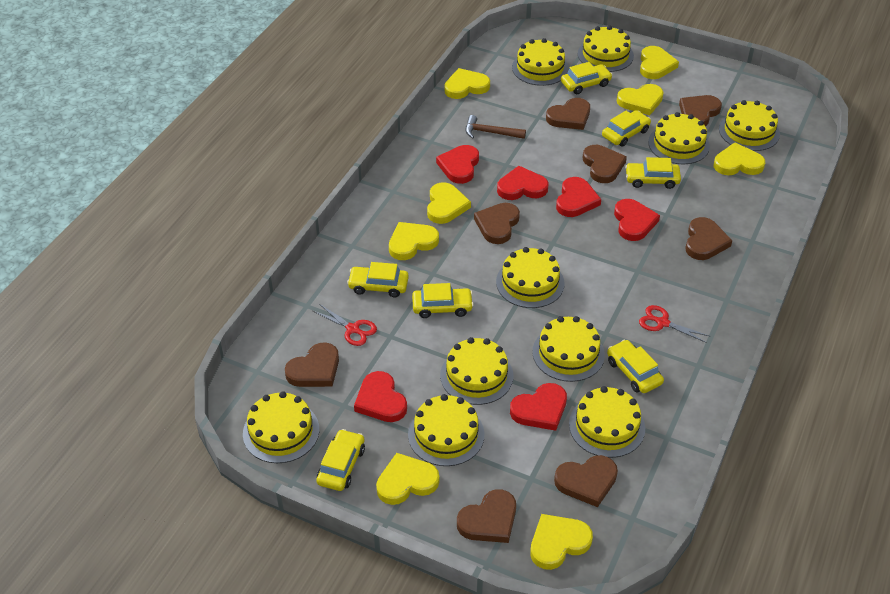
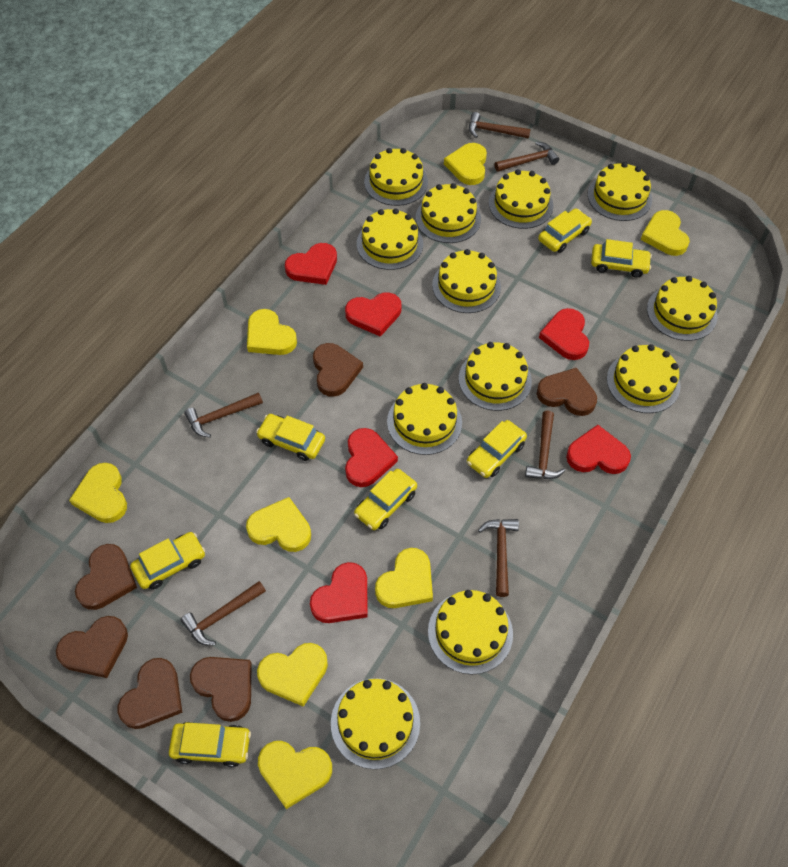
brown hammer: [465,115,526,139] = 1 -> [181,581,266,645] [184,392,263,438] [469,112,531,139] [478,519,519,597] [495,142,559,172] [525,411,565,479] = 6
brown heart: [285,342,339,387] [457,489,516,543] [474,203,520,244] [546,98,590,130] [554,455,618,507] [583,145,627,183] [679,95,722,126] [685,217,732,260] = 8 -> [56,616,128,678] [75,544,137,610] [118,658,182,729] [190,657,251,722] [313,343,363,397] [537,368,597,416] = 6
red scissors: [313,304,377,346] [639,305,709,343] = 2 -> none = 0
yellow cake: [243,391,319,463] [408,394,484,466] [440,337,513,405] [496,247,565,308] [512,38,569,86] [532,316,605,382] [569,386,645,458] [578,25,634,72] [648,112,710,164] [719,100,780,151] = 10 -> [331,678,420,769] [357,208,423,270] [364,148,428,206] [387,383,462,455] [416,183,481,243] [428,590,513,675] [432,249,501,313] [459,342,532,411] [489,169,554,229] [588,162,652,221] [607,344,680,413] [647,276,717,341] = 12

